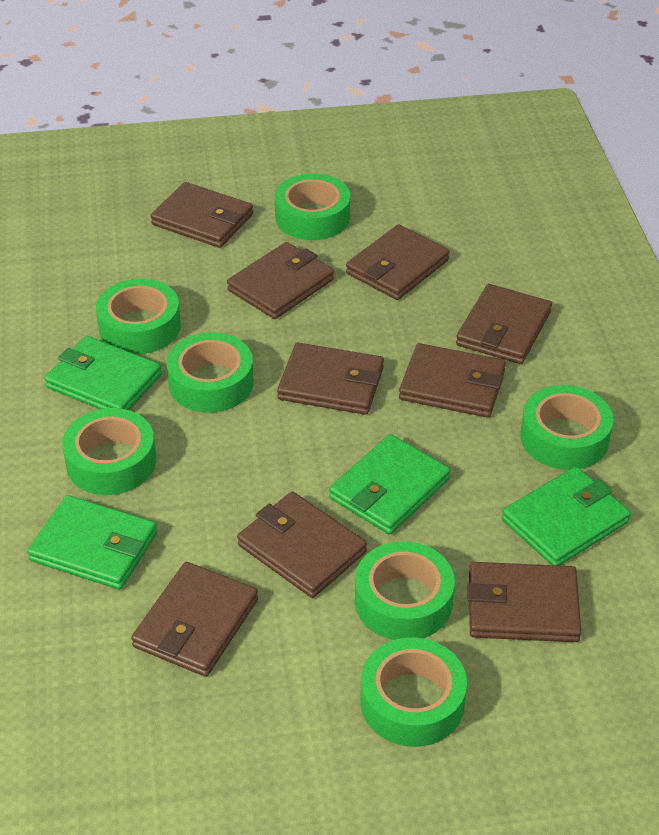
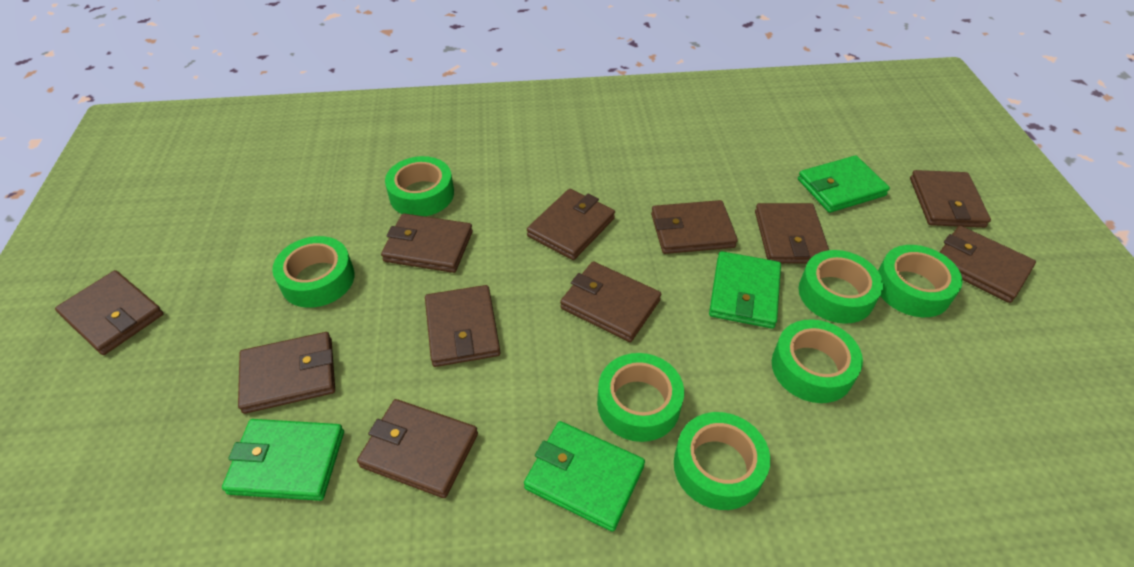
brown wallet: [131,562,258,677] [151,182,253,248] [227,242,334,319] [237,492,367,598] [277,343,384,415] [346,224,450,300] [399,343,506,418] [456,284,552,364] [467,562,581,642] = 9 -> [55,270,163,355] [238,332,335,414] [357,399,478,498] [381,213,473,273] [425,285,501,367] [527,189,615,260] [560,261,661,342] [651,200,738,254] [755,203,829,263] [910,170,991,228] [940,226,1036,303] = 11

